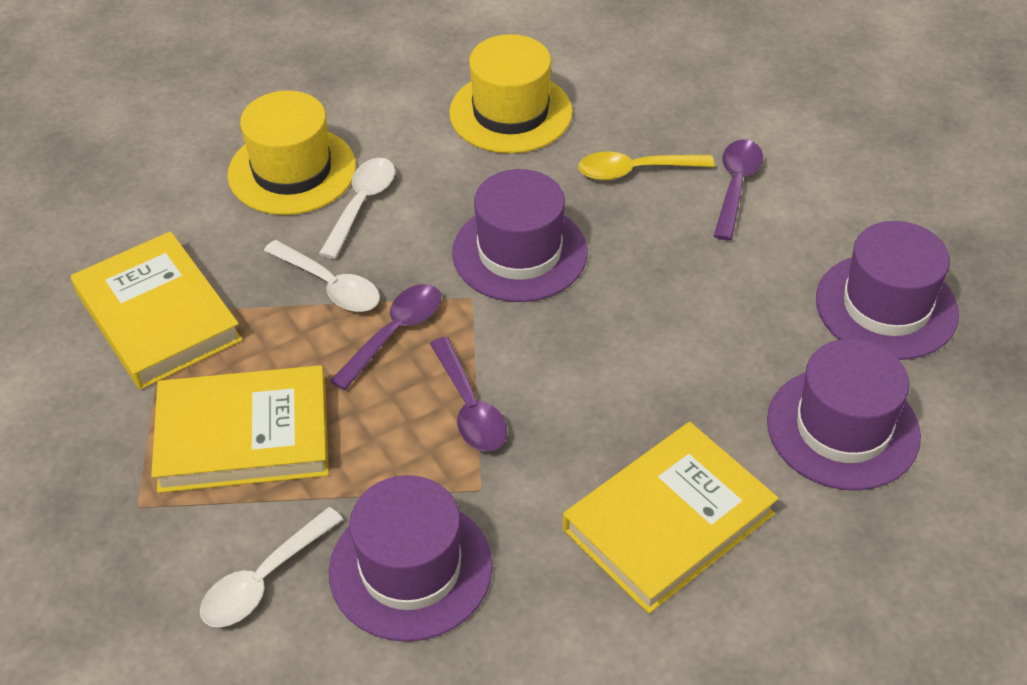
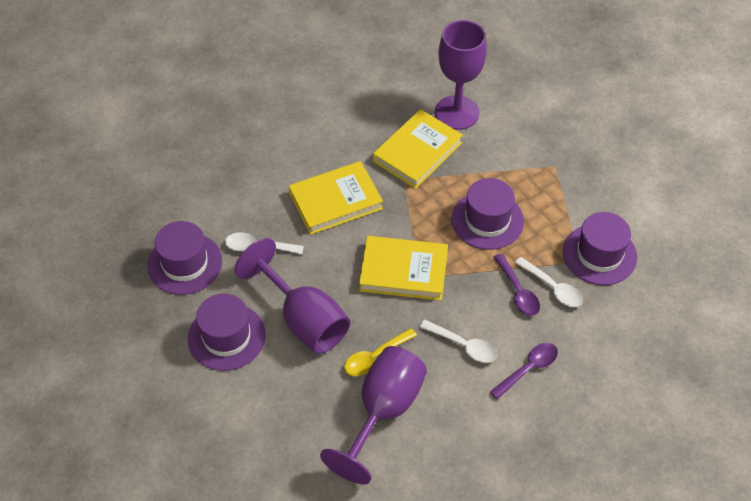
purple goblet: none = 0 -> [235,238,350,354] [320,346,427,484] [435,20,487,130] = 3
purple spoon: [330,284,441,391] [430,337,507,452] [714,140,763,240] = 3 -> [490,343,558,400] [494,253,540,316] = 2
yellow hat: [228,90,356,215] [449,34,573,153] = 2 -> none = 0

